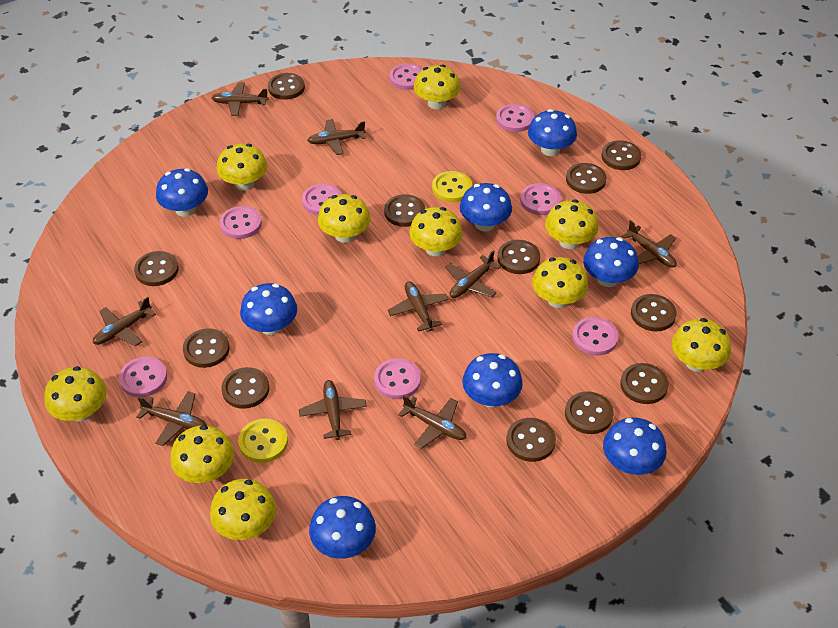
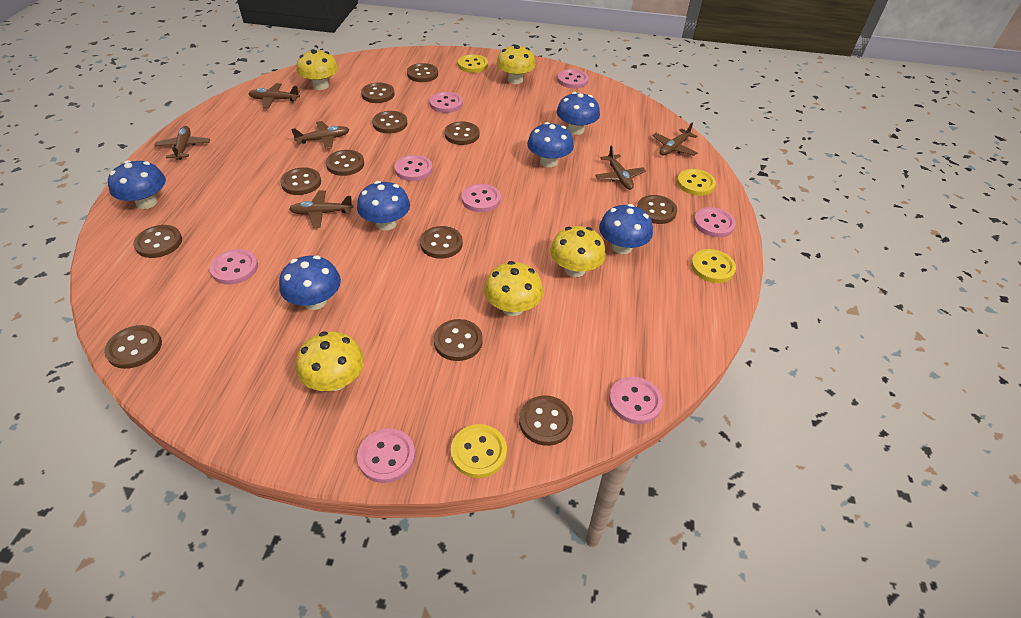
blue mushroom: [156,168,208,217] [240,283,297,335] [309,496,376,559] [460,183,512,231] [462,353,523,407] [528,109,577,156] [583,237,638,287] [603,417,667,475] = 8 -> [108,160,166,209] [279,255,341,310] [357,181,410,231] [527,122,574,167] [557,92,600,135] [599,204,653,254] = 6
brown plane: [93,297,156,346] [136,391,206,446] [211,82,269,116] [299,380,367,440] [307,119,366,155] [388,281,449,332] [398,395,466,449] [445,250,501,298] [622,220,677,268] = 9 -> [154,126,210,160] [248,83,300,108] [289,190,353,228] [291,121,349,149] [595,145,646,190] [652,122,698,156] = 6
yellow button: [238,419,288,463] [432,171,472,202] = 2 -> [451,424,507,478] [458,54,488,73] [677,169,716,196] [691,249,736,283] = 4
yellow mushroom: [44,366,107,422] [170,425,234,483] [210,479,276,540] [217,144,267,191] [318,194,371,243] [409,207,463,256] [414,64,461,109] [532,257,588,308] [545,199,599,249] [672,318,731,372] = 10 -> [296,332,364,391] [297,49,338,90] [484,261,543,316] [496,44,536,84] [550,226,606,277] = 5

